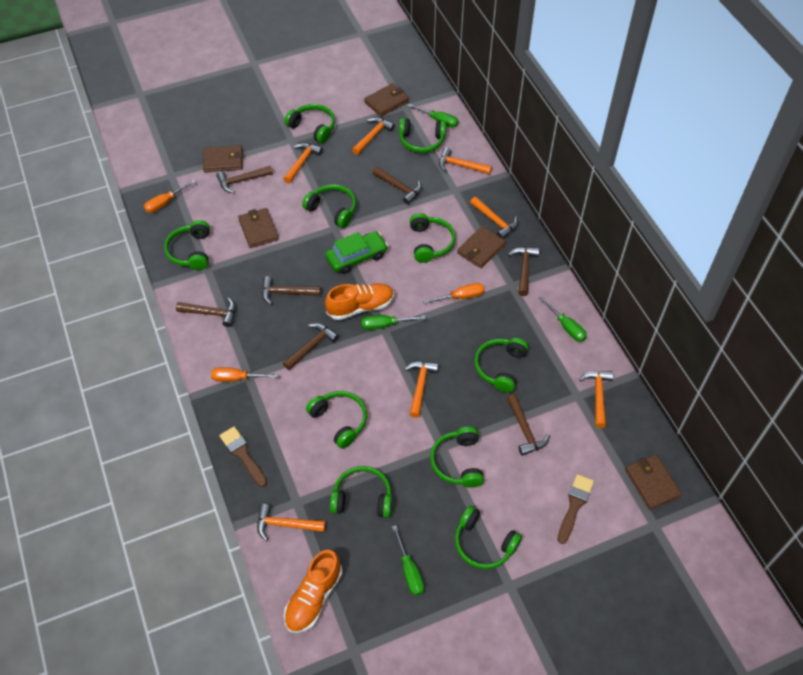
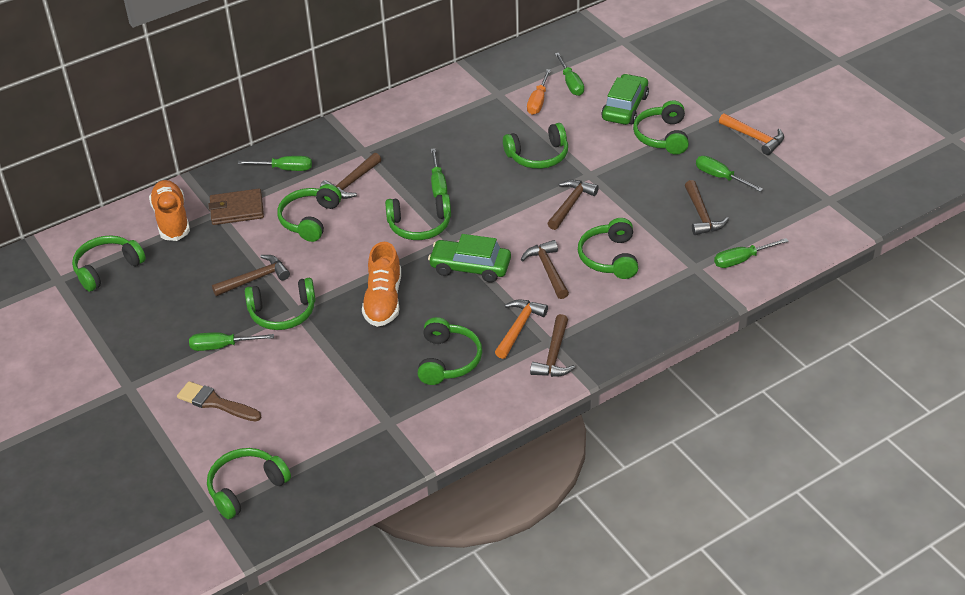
brown brush: [219,426,267,487] [558,474,594,544] = 2 -> [177,381,262,422] = 1
brown hammer: [176,298,236,327] [216,166,273,193] [262,276,321,305] [283,323,339,370] [373,167,422,205] [507,394,550,456] [508,247,539,296] = 7 -> [212,255,290,296] [320,153,381,199] [521,240,569,299] [530,314,575,377] [547,180,599,230] [685,180,729,235] = 6
brown wallet: [203,145,243,172] [238,208,279,248] [364,83,409,117] [457,226,506,268] [625,455,682,510] = 5 -> [208,189,264,225] = 1
green car: [325,231,388,274] = 1 -> [428,234,511,282] [601,74,649,125] = 2
green headphones: [164,220,210,270] [285,104,335,143] [302,184,356,228] [306,391,367,449] [330,466,392,518] [399,118,446,153] [410,213,455,263] [430,427,484,488] [455,506,522,569] [474,338,528,393] = 10 -> [72,235,146,292] [207,448,291,519] [245,278,316,330] [277,184,342,242] [385,194,451,240] [417,317,482,385] [503,123,568,169] [578,218,638,279] [633,100,689,155] = 9
green screwdriver: [361,315,426,330] [392,525,424,596] [408,104,458,128] [539,296,587,342] = 4 -> [189,332,274,351] [238,156,312,171] [431,148,448,198] [555,53,584,96] [696,156,763,192] [714,238,789,268] = 6
orange hammer: [257,504,325,541] [283,143,323,184] [352,117,395,155] [404,362,439,418] [439,147,492,175] [470,197,518,239] [579,371,613,428] = 7 -> [495,300,548,359] [719,113,784,155] = 2
orange screwdriver: [144,180,196,213] [211,367,279,382] [423,283,485,304] = 3 -> [527,69,551,115] = 1

